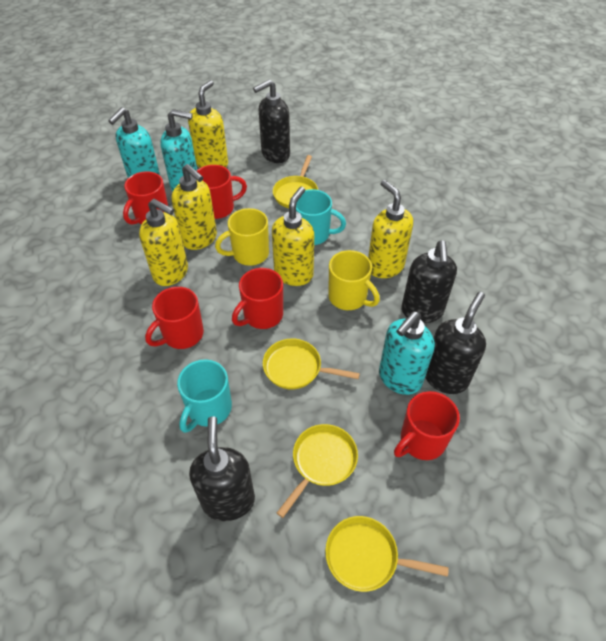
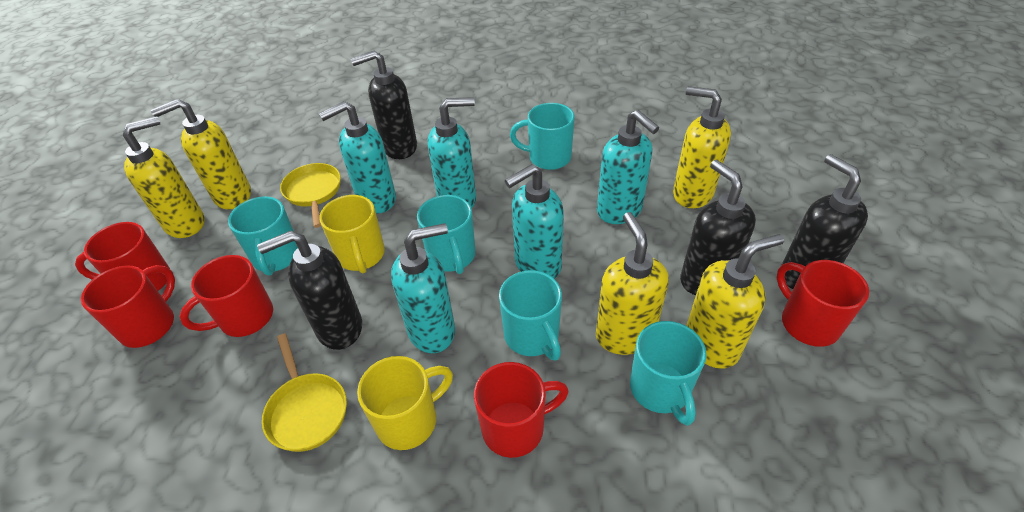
turquoise mug: [177,359,232,433] [296,189,346,245] = 2 -> [228,196,298,276] [417,195,476,274] [499,270,562,360] [510,103,575,170] [630,321,707,426] = 5
turquoise soap dispenser: [108,107,160,178] [160,109,197,191] [379,311,435,395] = 3 -> [319,101,396,214] [391,223,455,353] [428,97,476,209] [505,164,564,279] [597,110,659,224] = 5
yellow pan: [263,339,360,389] [273,155,318,208] [277,424,358,518] [325,516,449,592] = 4 -> [262,333,347,452] [280,163,341,228] = 2

